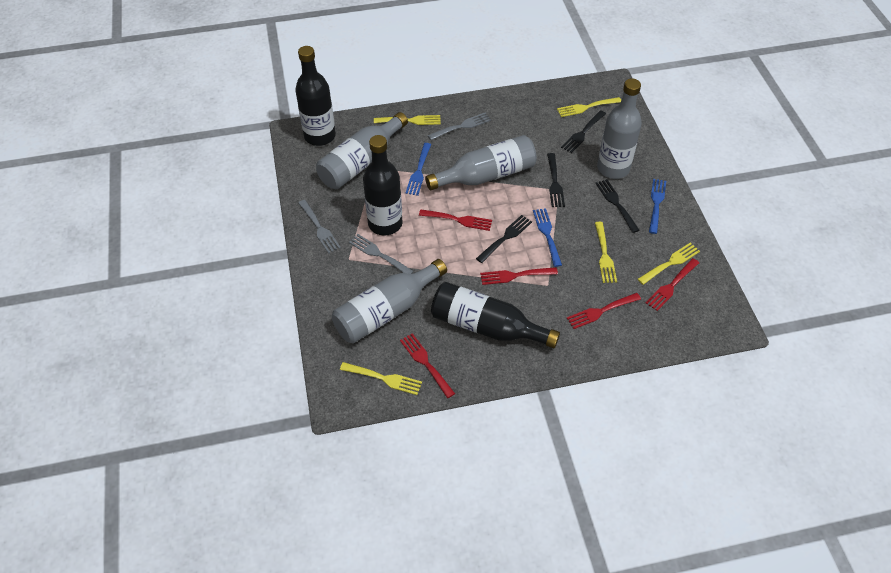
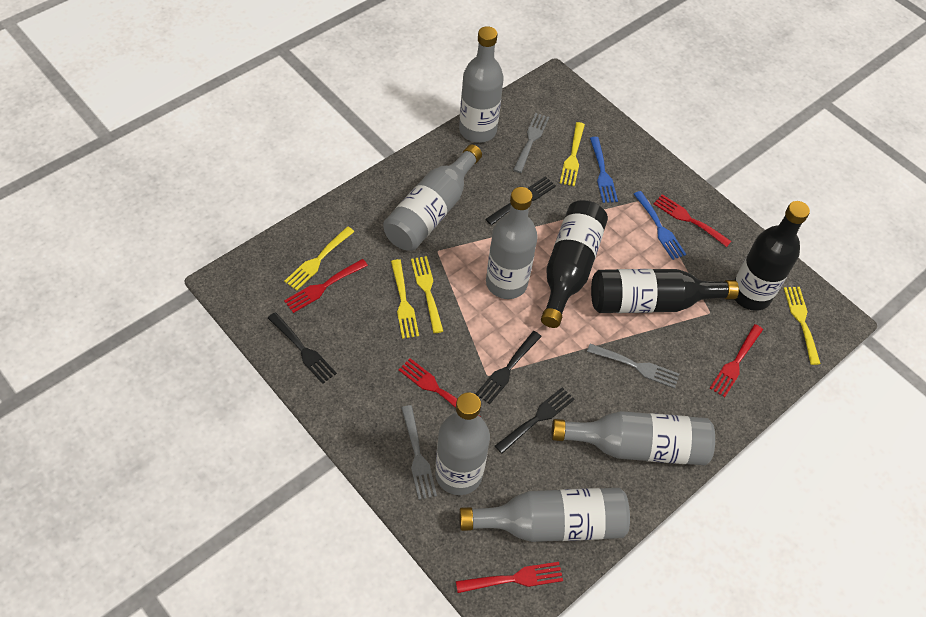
blue fork: [405,143,431,196] [533,208,562,267] [649,179,666,234] = 3 -> [590,137,618,203] [634,191,686,260] = 2
grey bottle: [316,112,408,189] [332,259,447,343] [425,135,537,190] [597,78,642,179] = 4 -> [383,144,482,251] [435,393,490,495] [459,26,504,143] [459,488,630,542] [486,187,538,299] [551,411,715,465] = 6

